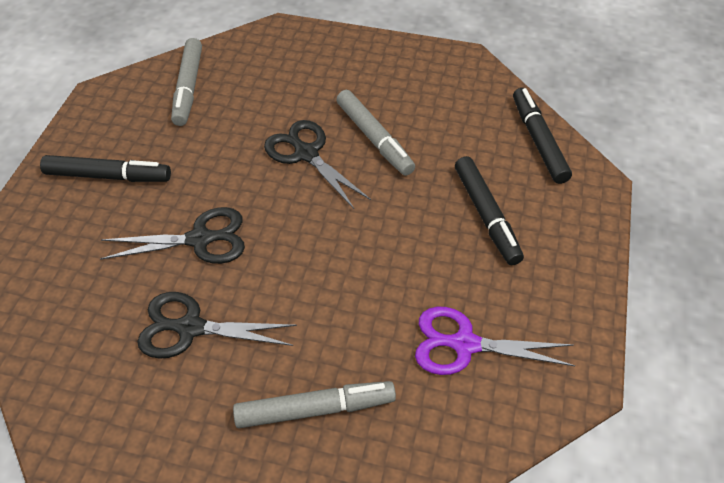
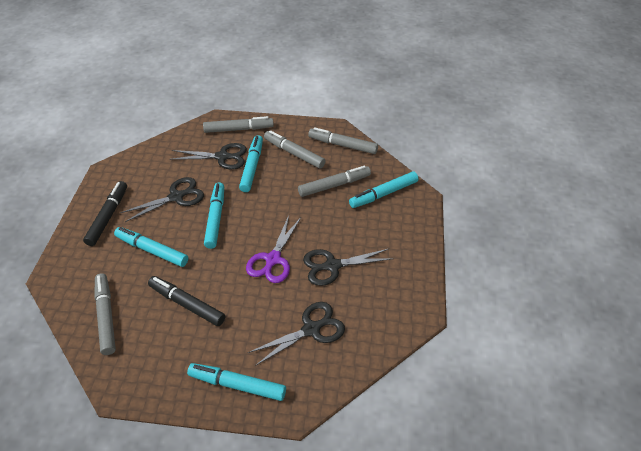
black marker: [40,155,171,182] [455,156,524,265] [513,88,572,184] = 3 -> [83,181,127,246] [148,276,225,326] = 2
black scissors: [100,207,245,264] [137,292,297,359] [264,120,371,209] = 3 -> [120,177,204,222] [170,143,247,169] [248,302,345,366] [303,249,394,286] = 4
grey marker: [171,38,202,126] [233,381,396,428] [336,90,415,176] = 3 -> [94,273,116,355] [203,116,274,133] [264,130,326,169] [298,166,371,197] [308,127,378,154] = 5
turquoise marker: none = 0 -> [114,227,188,267] [187,363,286,401] [204,182,224,249] [239,135,263,192] [349,171,419,208] = 5

